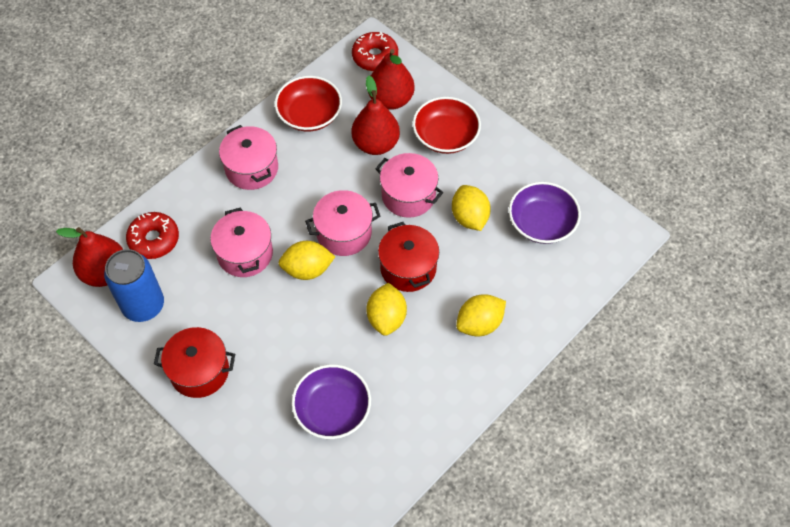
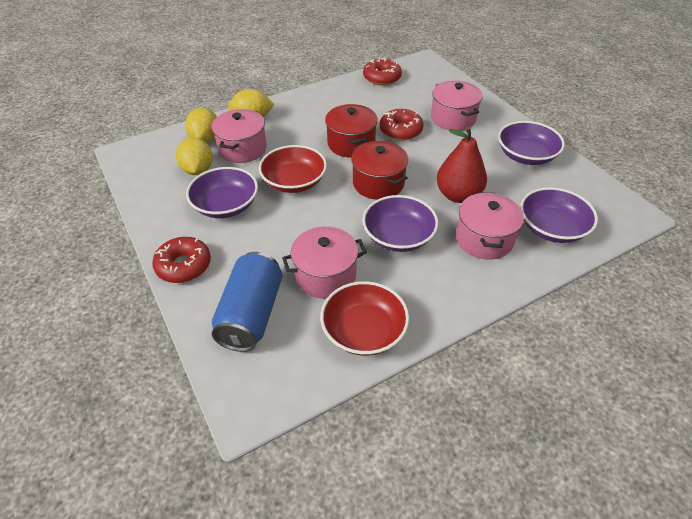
purple bowl: [292,364,371,439] [509,182,581,244] = 2 -> [186,167,258,218] [362,195,438,252] [498,121,565,165] [520,187,598,243] = 4
red donut: [126,212,179,259] [352,32,398,71] = 2 -> [152,237,211,283] [363,58,402,86] [380,109,423,141] = 3
red pear: [56,227,123,287] [352,76,400,155] [368,49,414,110] = 3 -> [436,127,487,203] = 1
yellow lemon: [278,241,335,280] [367,283,407,336] [452,185,491,231] [456,294,506,337] = 4 -> [176,137,213,175] [185,108,217,143] [228,89,274,117] = 3

